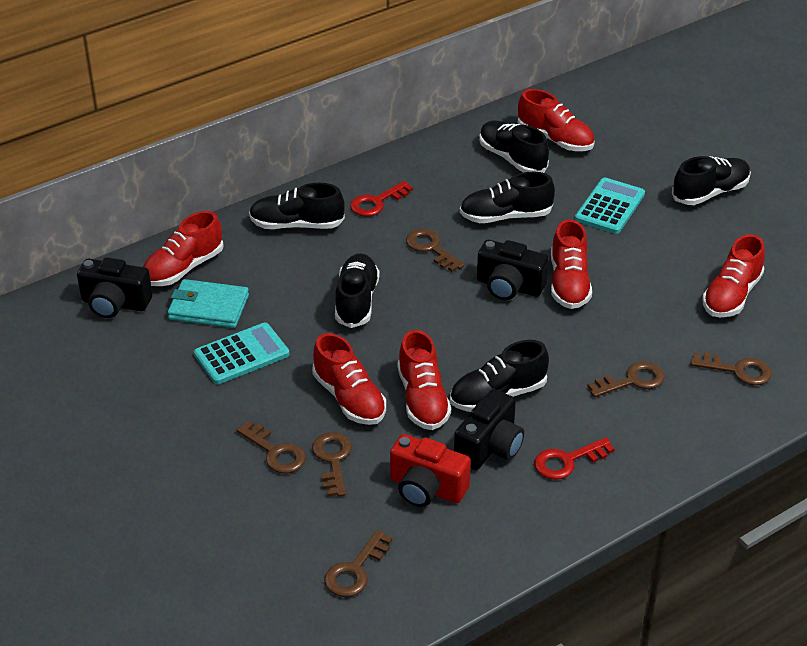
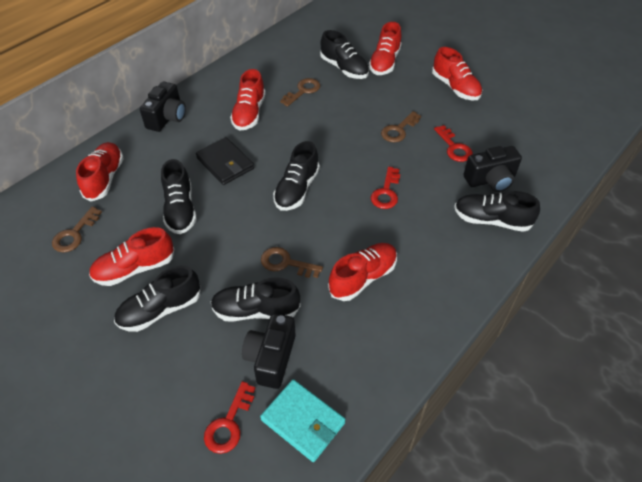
black wallet: none = 0 -> [196,137,254,185] = 1
brown key: [236,421,306,473] [312,432,352,496] [324,530,392,597] [406,229,464,272] [587,361,665,397] [690,352,772,385] = 6 -> [52,206,102,253] [261,247,323,278] [280,78,320,107] [381,111,421,142] = 4
red camera: [390,434,471,507] = 1 -> none = 0
red key: [350,181,413,217] [534,437,614,480] = 2 -> [204,381,255,454] [371,167,400,209] [434,125,473,162] = 3
turquoise calculator: [194,322,289,384] [575,177,645,234] = 2 -> none = 0

